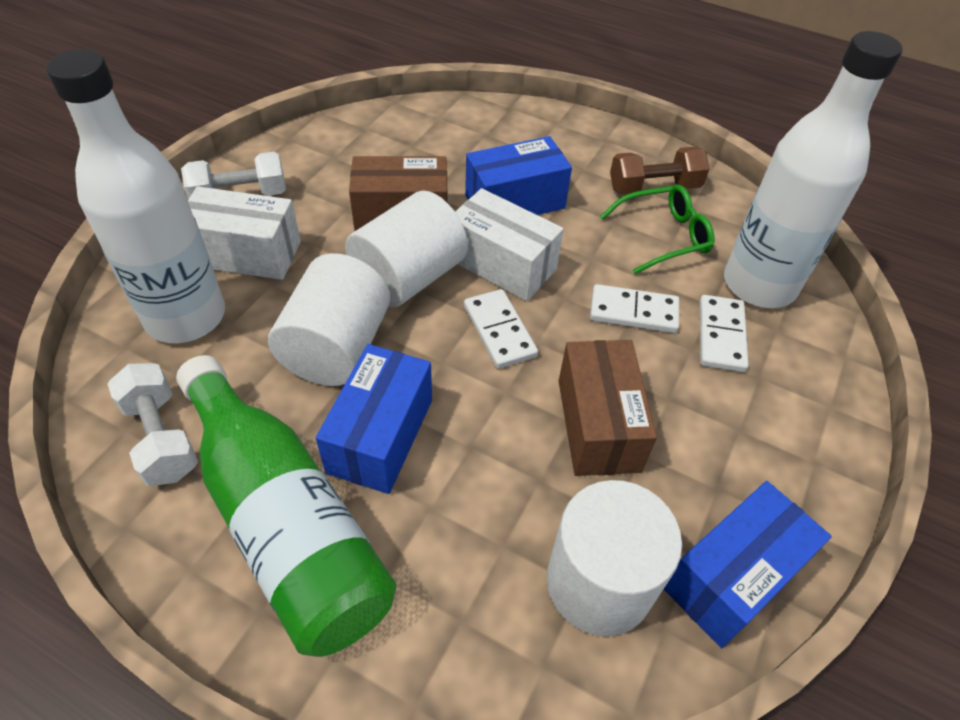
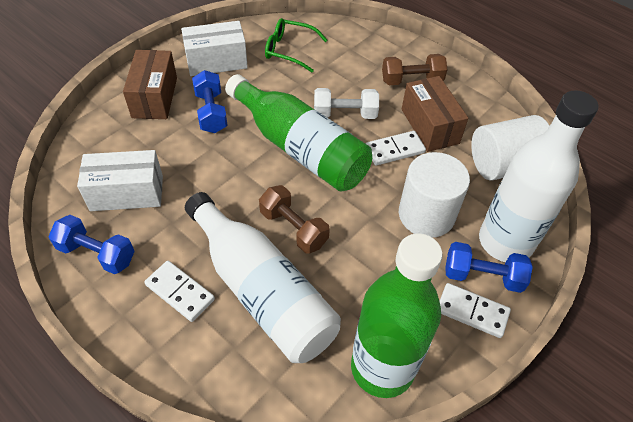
blue box: [316,344,432,494] [465,136,572,215] [663,481,832,648] = 3 -> none = 0
blue dumbbell: none = 0 -> [48,215,135,274] [192,70,227,133] [445,242,533,293] = 3
brown dumbbell: [610,147,709,195] = 1 -> [259,185,330,253] [382,54,448,85] = 2
green bottle: [176,355,396,657] = 1 -> [225,74,372,192] [351,233,443,398] = 2
white cylinder: [268,253,390,386] [345,191,468,307] [547,480,682,636] = 3 -> [399,152,470,238] [471,115,550,181] = 2
white dumbbell: [107,363,198,486] [181,152,286,199] = 2 -> [314,88,379,119] = 1

